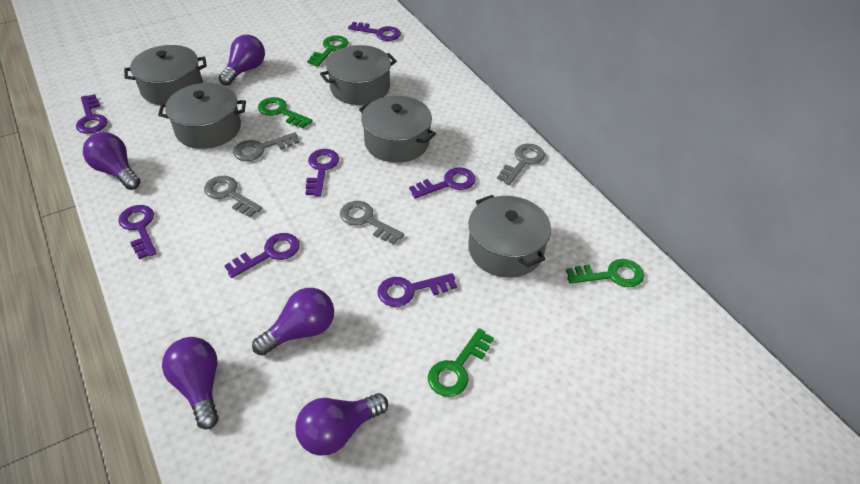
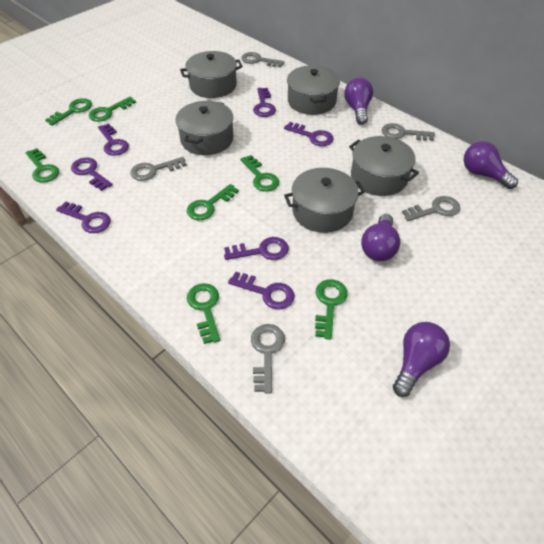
green key: [258,97,313,128] [307,35,348,67] [428,328,494,397] [566,259,644,287] = 4 -> [25,148,59,183] [45,98,92,126] [89,97,136,122] [187,184,239,220] [187,283,220,344] [241,155,280,192] [315,279,348,340] = 7
grey key: [204,176,262,217] [233,132,300,161] [340,201,404,244] [497,144,545,185] = 4 -> [130,157,187,181] [241,52,285,67] [251,324,285,393] [382,123,435,141] [402,196,460,221] = 5
purple light bulb: [83,132,141,190] [162,337,219,429] [219,35,265,86] [252,288,334,356] [295,393,388,456] = 5 -> [344,78,373,125] [361,214,400,261] [393,322,450,397] [464,141,518,189] = 4

